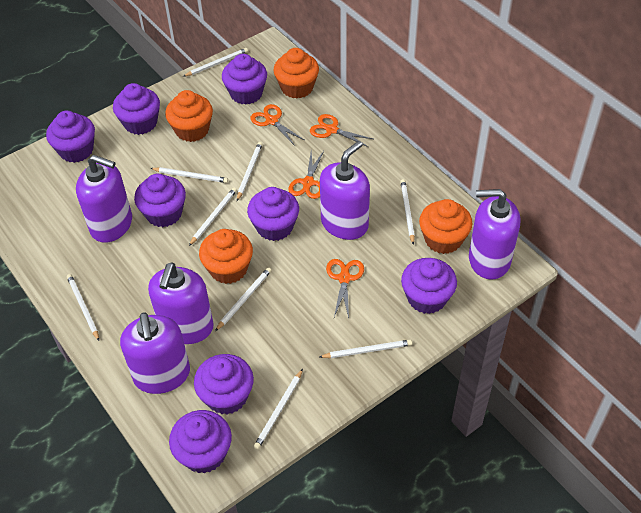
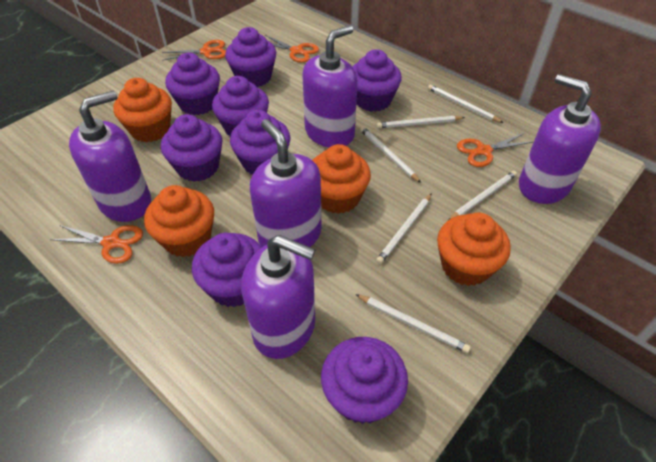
white pencil: [67,274,99,341] [150,167,228,183] [183,48,248,77] [189,187,237,246] [215,267,272,331] [237,142,262,201] [254,369,303,450] [320,340,412,358] [400,179,415,245] = 9 -> [355,294,471,353] [360,126,421,183] [376,193,432,264] [377,116,465,128] [428,84,503,123] [448,171,517,220] = 6

